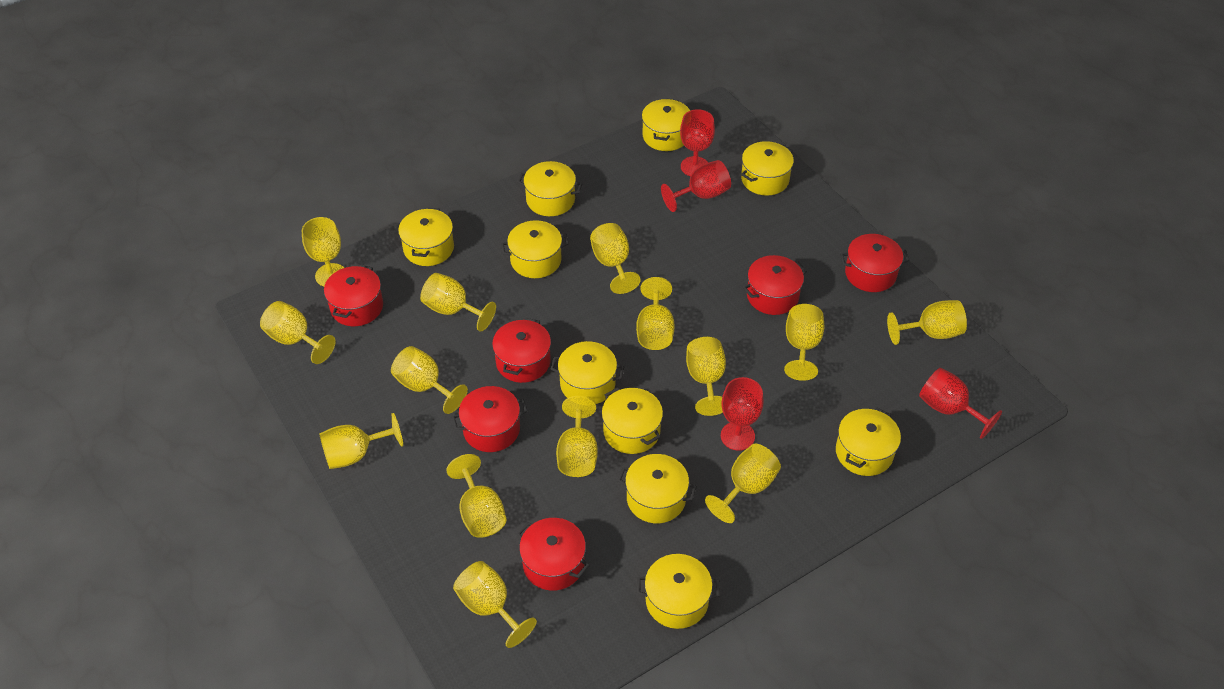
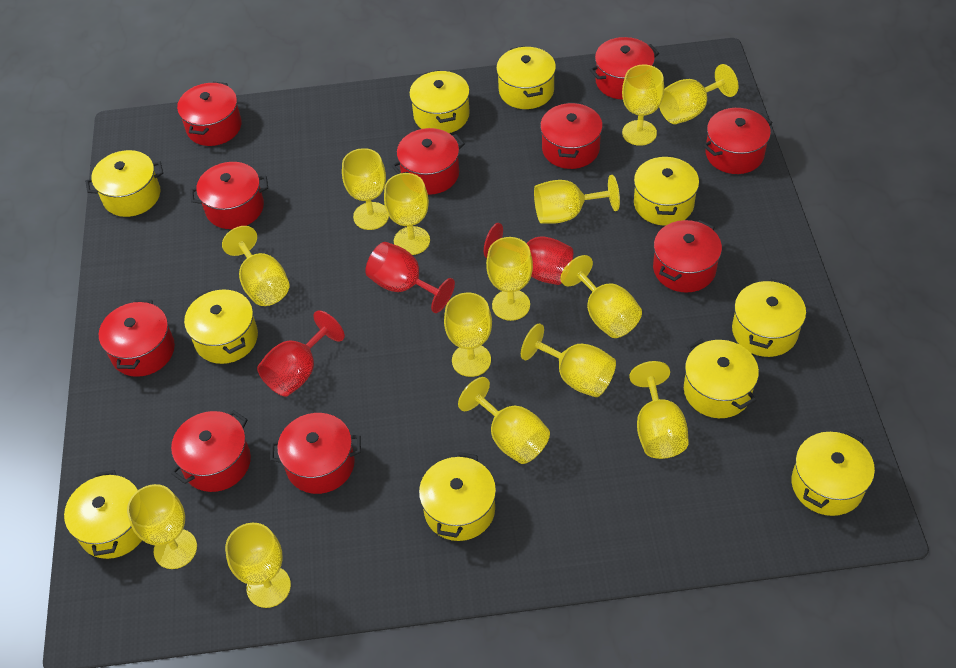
red goblet: [661,160,731,212] [680,109,715,176] [721,377,764,451] [919,368,1002,439] = 4 -> [257,310,345,397] [365,242,455,313] [484,223,573,285] = 3
red pot: [324,265,383,326] [452,386,528,452] [492,318,551,383] [517,518,589,591] [743,255,807,315] [840,234,909,292] = 6 -> [99,300,175,377] [171,410,251,492] [177,82,242,146] [190,162,268,229] [270,413,361,494] [392,128,465,195] [540,102,603,169] [590,37,659,100] [653,220,722,292] [703,108,773,174] = 10

